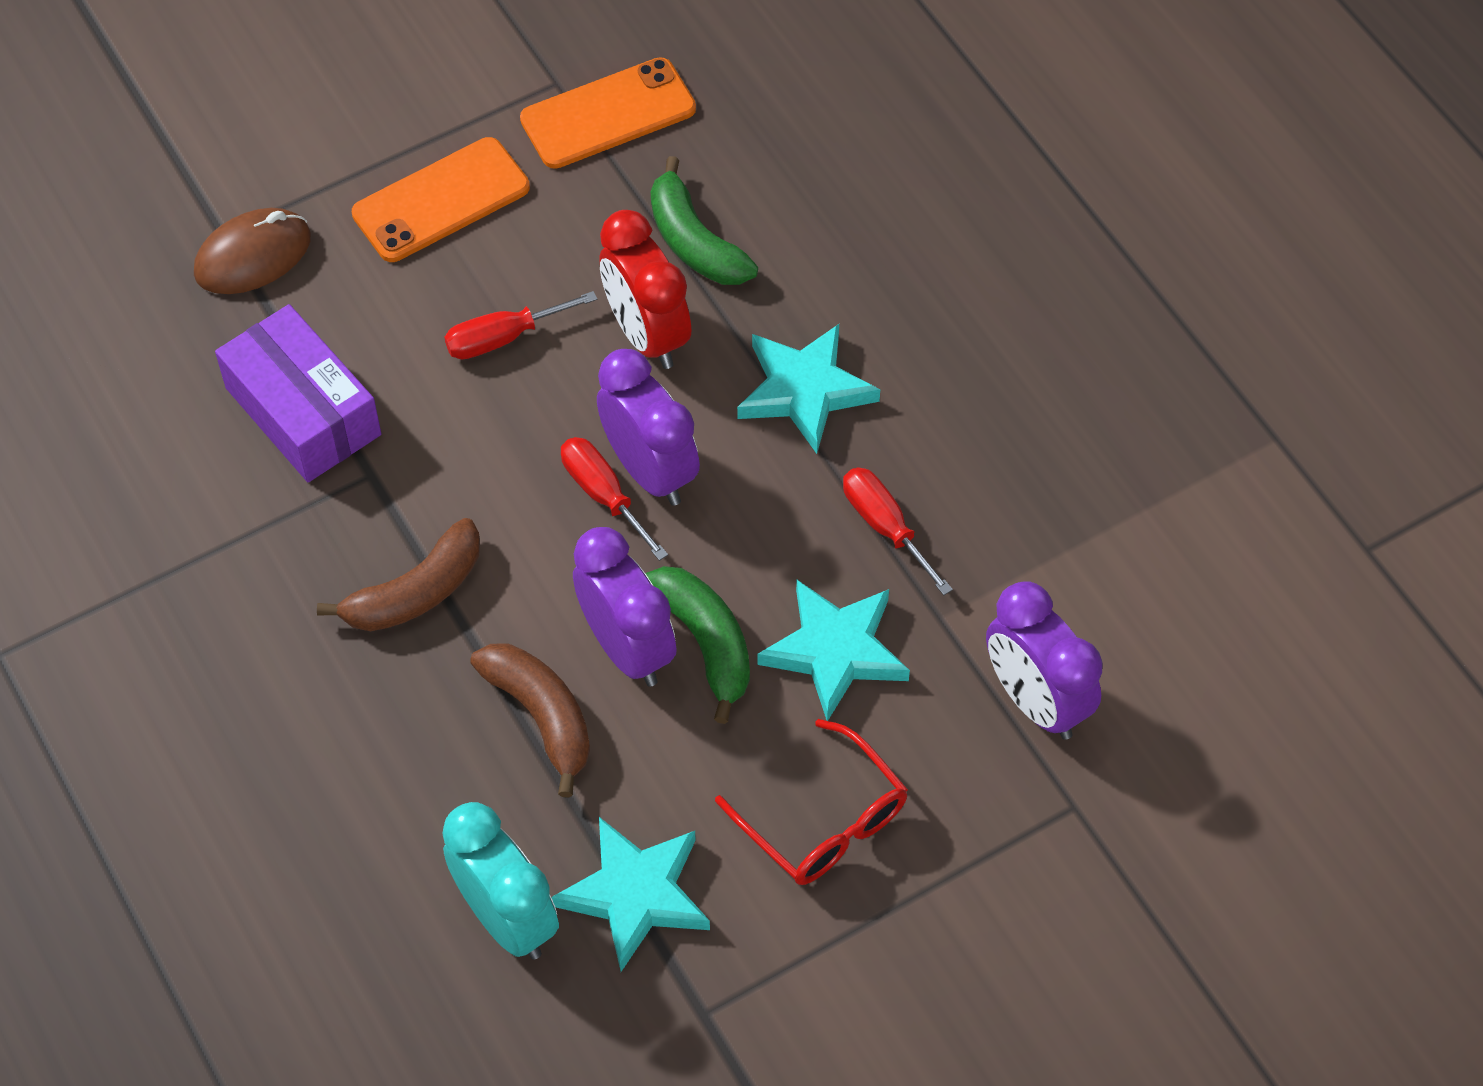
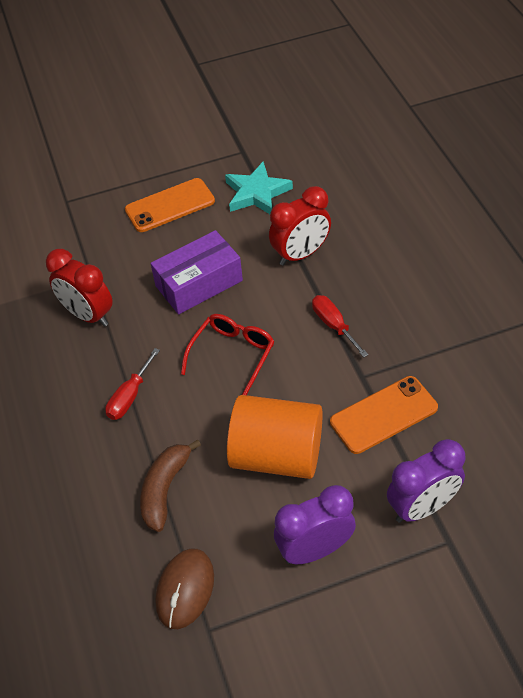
brown banana: [317,518,480,631] [470,644,590,798] = 2 -> [140,439,201,532] = 1
green banana: [645,566,750,724] [651,156,758,285] = 2 -> none = 0
orange cylinder: none = 0 -> [227,395,323,479] = 1
purple clock: [573,527,677,687] [597,349,700,506] [986,581,1103,740] = 3 -> [274,485,356,564] [387,439,466,523] = 2
red clock: [600,210,691,369] = 1 -> [46,249,113,327] [269,186,331,266] = 2
red screwdriver: [444,291,597,359] [561,437,668,561] [843,467,953,595] = 3 -> [105,348,160,420] [312,295,369,358] = 2
turquoise clock: [442,802,559,960] = 1 -> none = 0
turquoise star: [551,817,710,972] [737,324,880,454] [757,580,910,721] = 3 -> [225,162,293,214] = 1

